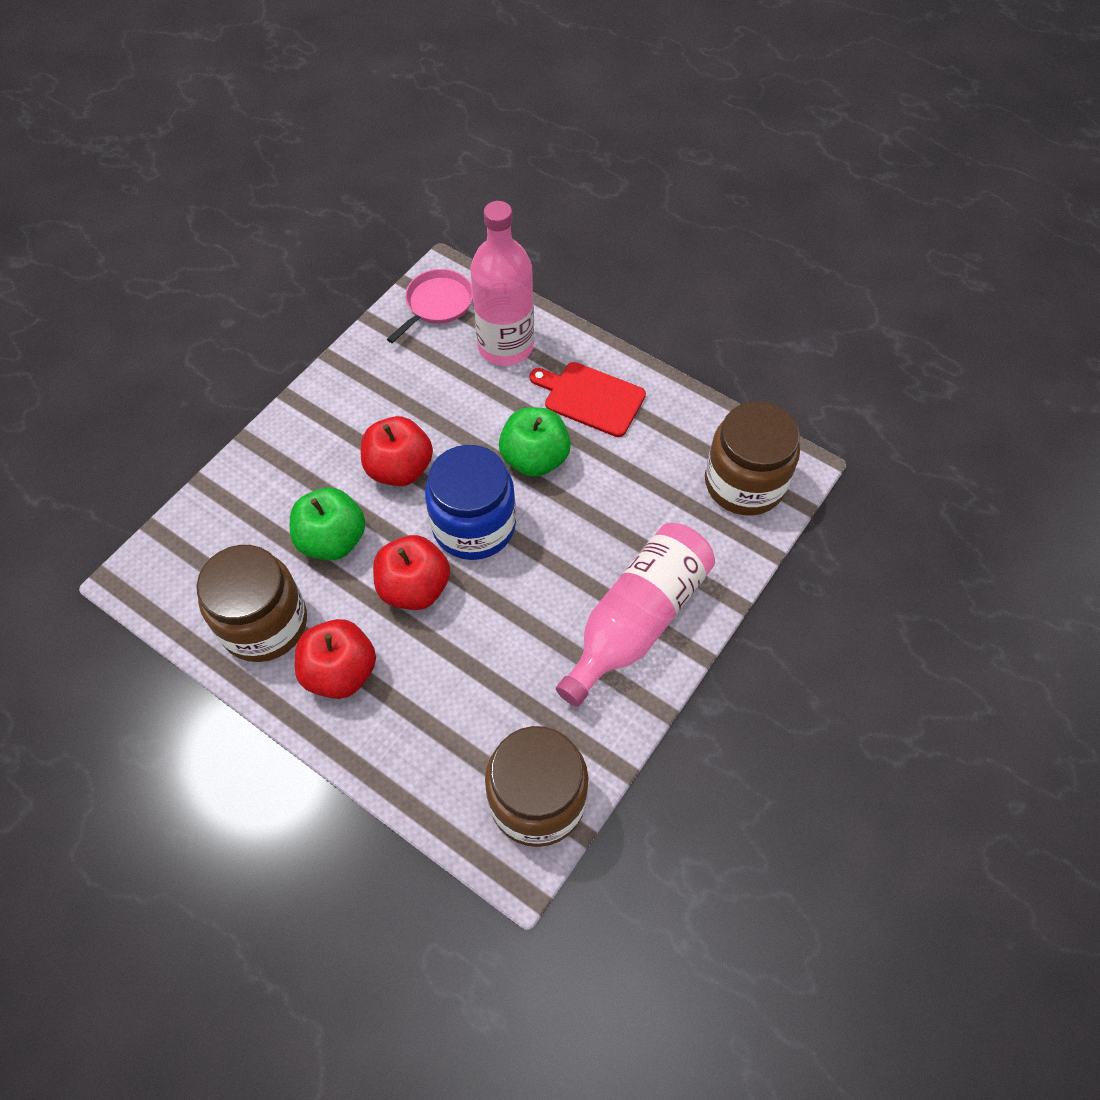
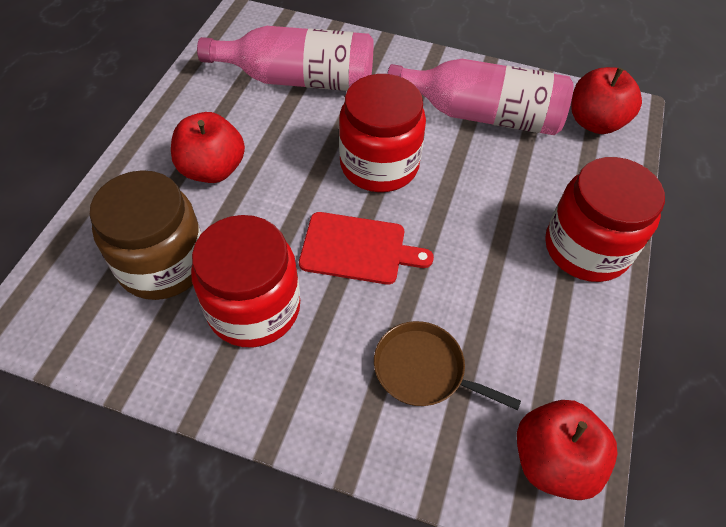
blue jar: [425,445,516,560] = 1 -> none = 0
brown jar: [196,545,307,662] [485,726,588,847] [705,401,800,515] = 3 -> [89,170,202,300] = 1
brown pan: none = 0 -> [374,321,521,410] = 1
green apple: [290,488,366,560] [499,408,571,477] = 2 -> none = 0
pink pan: [387,269,473,343] = 1 -> none = 0
red jar: none = 0 -> [191,215,300,347] [339,74,426,192] [545,157,665,282] = 3

